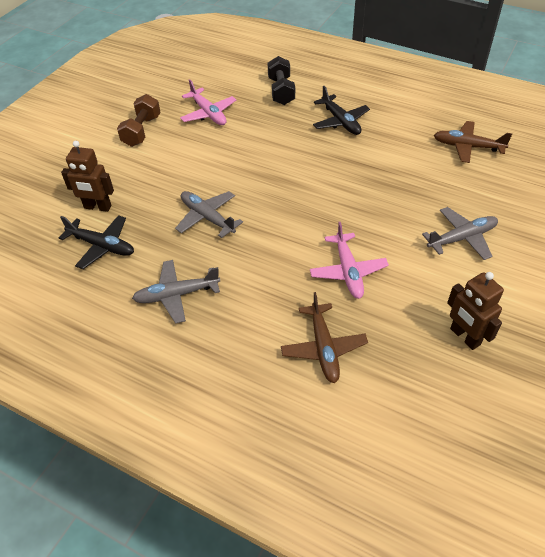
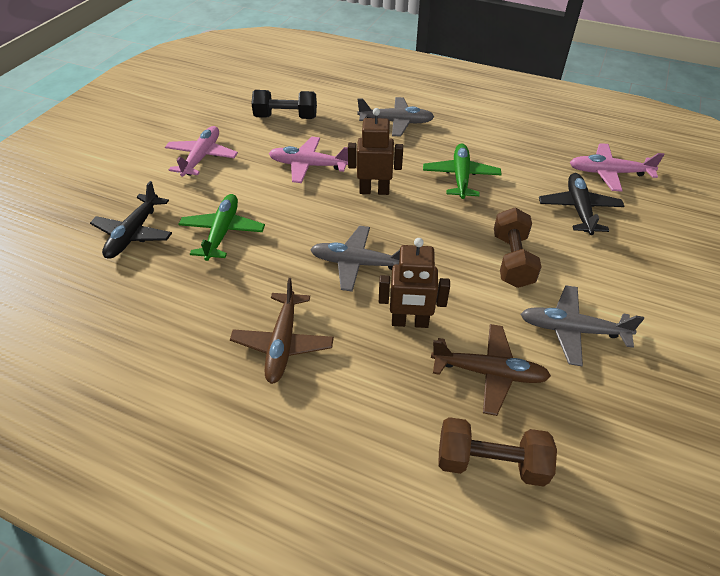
brown dumbbell: [117,94,161,147] = 1 -> [439,417,557,487] [494,207,541,288] = 2
green plane: none = 0 -> [178,194,265,261] [423,144,502,199] = 2
pink plane: [180,80,236,125] [310,222,389,299] = 2 -> [165,126,238,177] [269,137,348,183] [569,143,665,192] = 3

